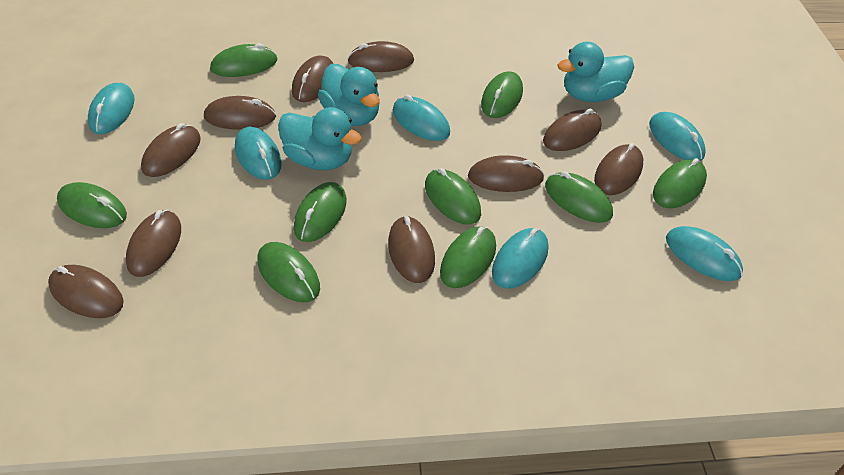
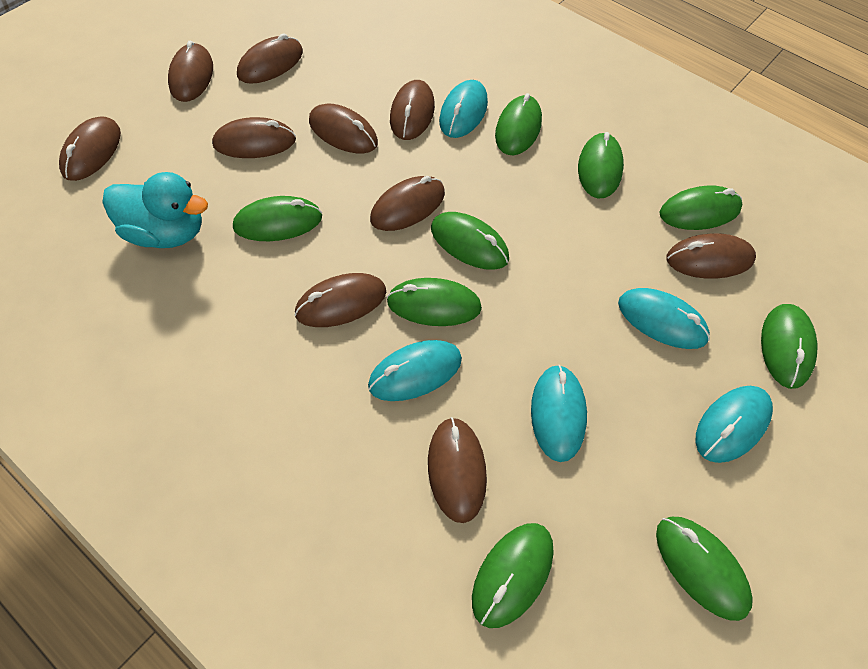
turquoise duck: [278,107,362,170] [318,64,380,126] [558,42,634,102] = 3 -> [102,172,208,248] = 1
turquoise mouse: [88,83,135,134] [235,127,281,180] [392,94,450,141] [492,228,548,289] [649,112,706,161] [666,226,743,281] = 6 -> [368,340,462,401] [439,80,488,138] [531,365,587,462] [618,288,710,349] [696,386,773,463] = 5

